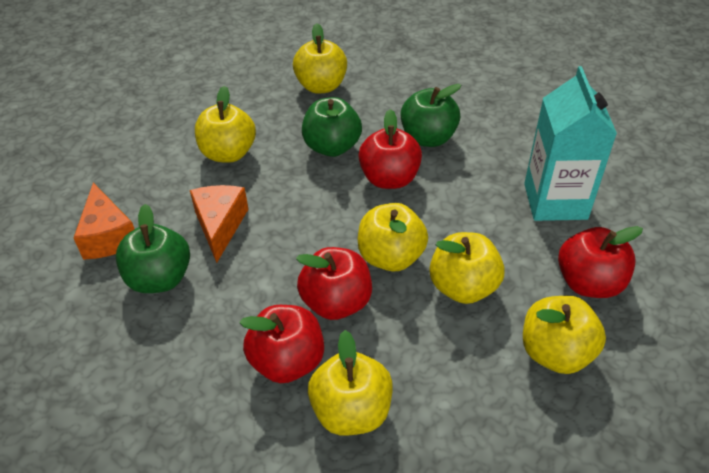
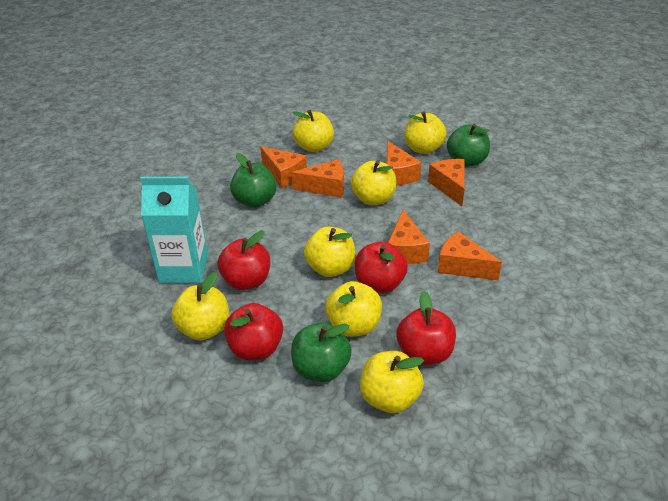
orange cheese: [74,183,134,260] [190,185,249,263] = 2 -> [260,146,307,188] [291,159,344,198] [387,141,421,186] [388,210,430,264] [428,159,465,206] [438,231,502,280] = 6
yellow apple: [195,86,256,163] [293,23,347,93] [308,330,393,435] [358,203,428,271] [430,232,505,304] [523,296,606,374] = 6 -> [171,272,229,340] [292,110,334,152] [304,227,356,277] [325,281,382,337] [351,160,396,206] [360,351,424,413] [404,111,446,154] = 7

